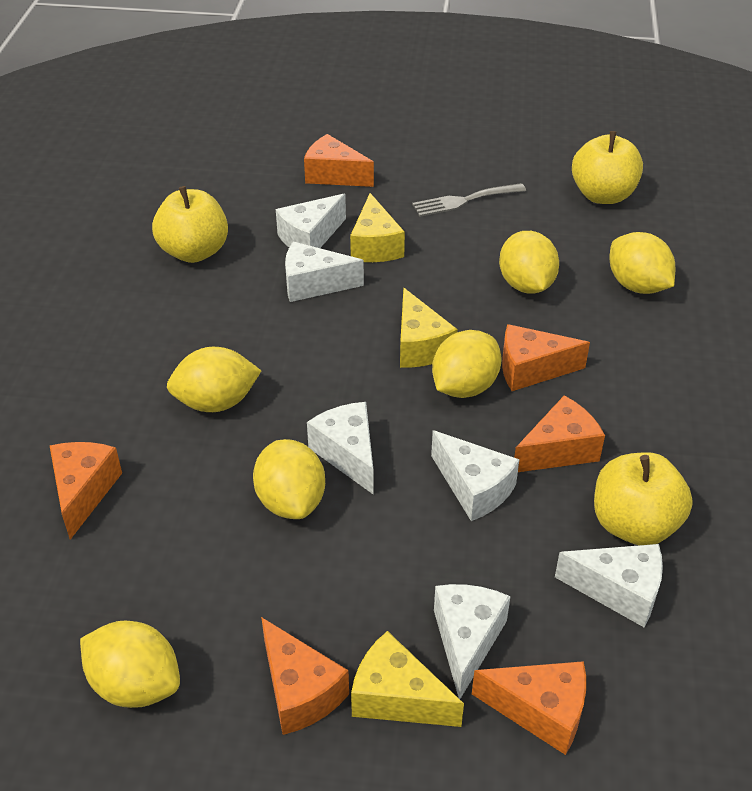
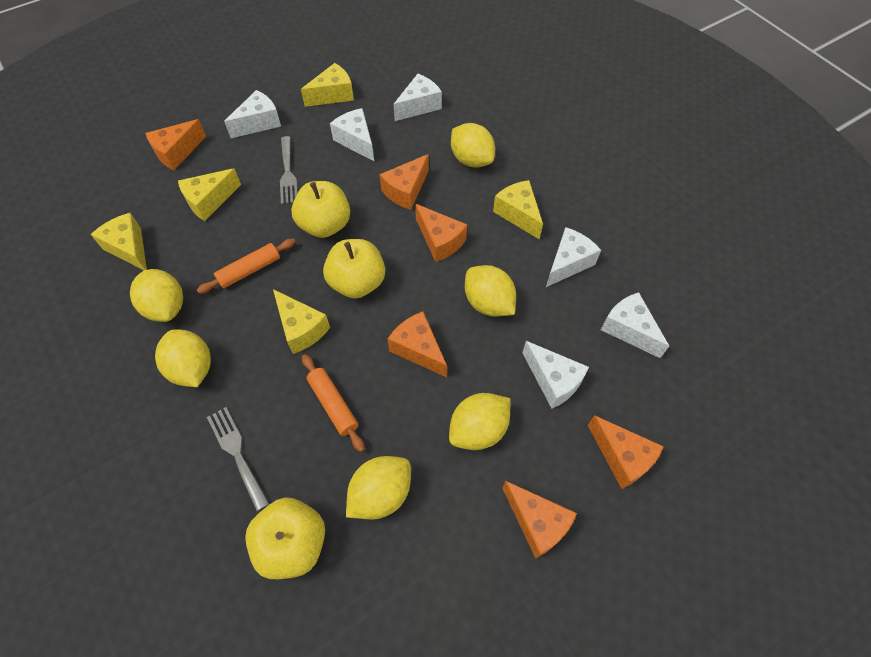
grey fork: [412,183,526,217] = 1 -> [207,407,269,511] [280,136,297,204] = 2
orange rolling pin: none = 0 -> [197,239,296,294] [302,354,365,452] = 2
yellow cheese: [350,193,405,262] [351,631,464,727] [400,288,458,368] = 3 -> [91,213,147,270] [178,168,241,221] [273,289,330,354] [301,63,354,107] [493,180,543,239] = 5

